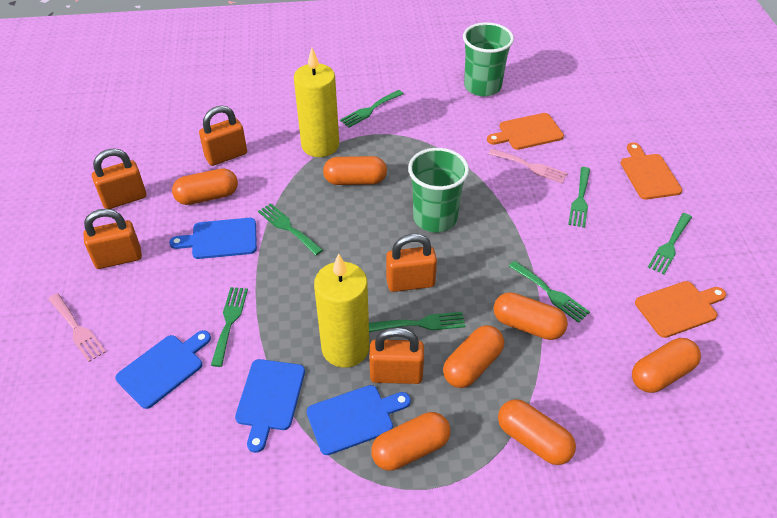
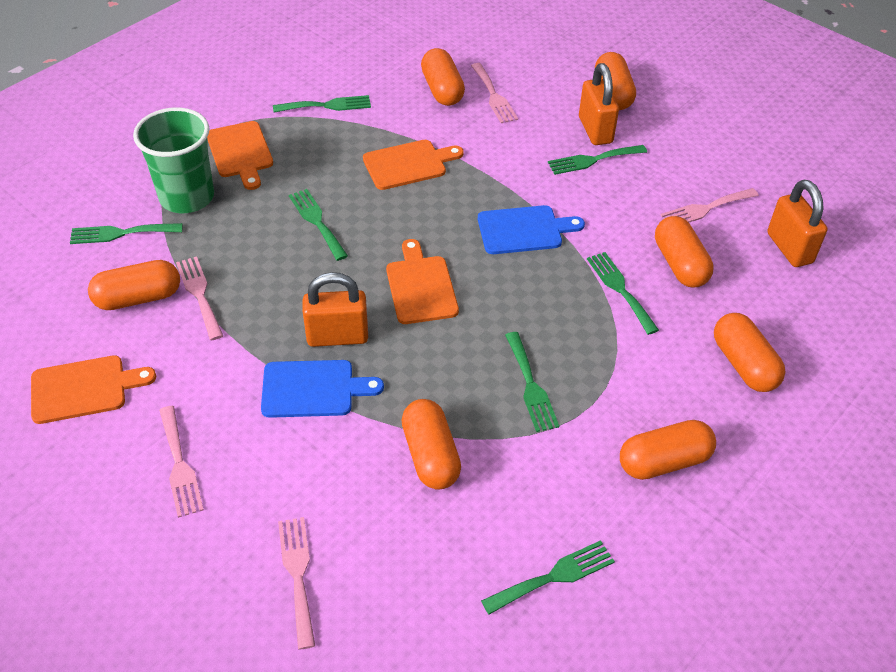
blue cutting board: [115,330,211,409] [169,218,257,259] [235,359,305,453] [307,385,411,455] = 4 -> [261,360,384,418] [478,205,585,254] = 2
green cup: [408,148,469,232] [463,22,514,96] = 2 -> [133,107,214,213] = 1
orange cutting board: [487,113,564,150] [621,142,682,200] [635,281,726,338] = 3 -> [31,355,156,424] [207,121,273,190] [363,140,464,190] [386,239,459,324] = 4
orange padlock: [83,209,142,269] [92,148,146,209] [199,106,247,166] [369,327,424,384] [386,234,437,292] = 5 -> [303,272,368,347] [579,63,619,145] [767,180,827,267] = 3
pink fork: [49,293,106,362] [489,149,568,183] = 2 -> [159,406,204,518] [176,256,223,340] [278,517,315,649] [471,63,518,123] [660,188,759,222] = 5
yellow candle: [294,48,339,157] [314,254,370,368] = 2 -> none = 0

